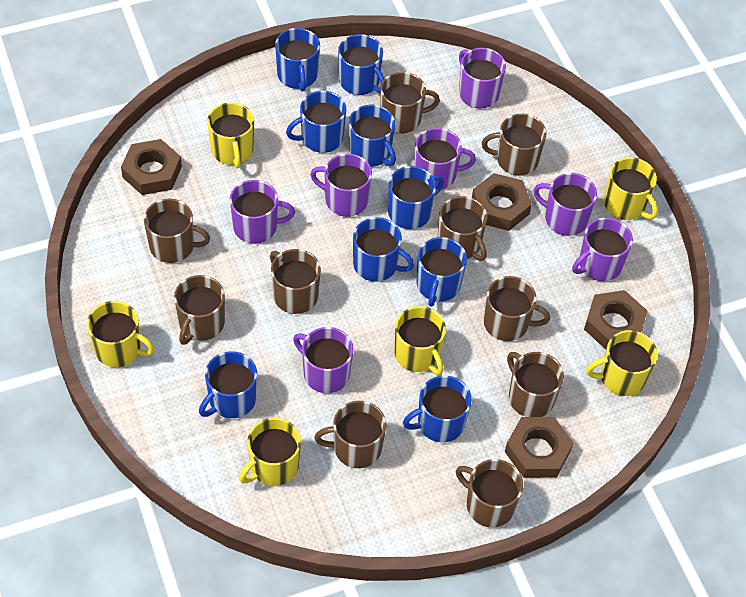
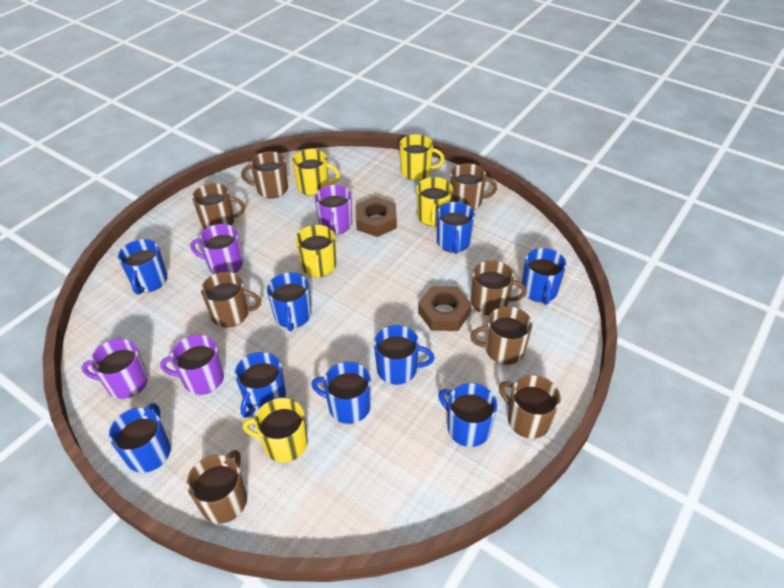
brown mug: [144,199,210,263] [174,275,225,345] [270,249,321,314] [314,401,386,468] [380,72,440,133] [438,196,487,261] [456,459,523,528] [482,114,547,176] [484,276,550,341] [507,352,564,417] = 10 -> [187,450,247,524] [192,183,245,229] [201,272,261,328] [241,151,288,199] [450,163,497,210] [470,306,532,365] [471,260,527,316] [499,375,560,439] = 8
brown nut: [121,139,182,195] [472,173,532,231] [505,417,574,478] [584,290,647,349] = 4 -> [356,196,397,237] [418,286,472,331] = 2
purple mug: [230,180,295,244] [293,327,354,393] [310,154,372,217] [414,128,476,190] [459,48,506,109] [533,173,597,236] [572,218,633,281] = 7 -> [81,339,148,399] [160,335,224,395] [190,224,243,274] [315,185,352,234] = 4
yellow mug: [87,301,155,367] [207,102,254,168] [239,418,301,486] [395,306,446,375] [586,330,658,396] [604,157,658,220] = 6 -> [242,398,308,462] [292,149,340,196] [296,225,336,279] [399,134,445,180] [416,177,453,227] = 5

